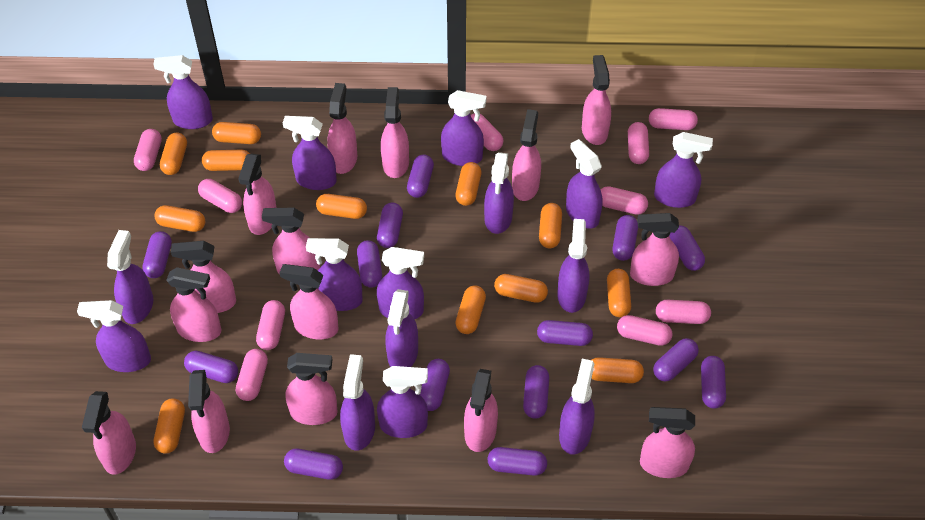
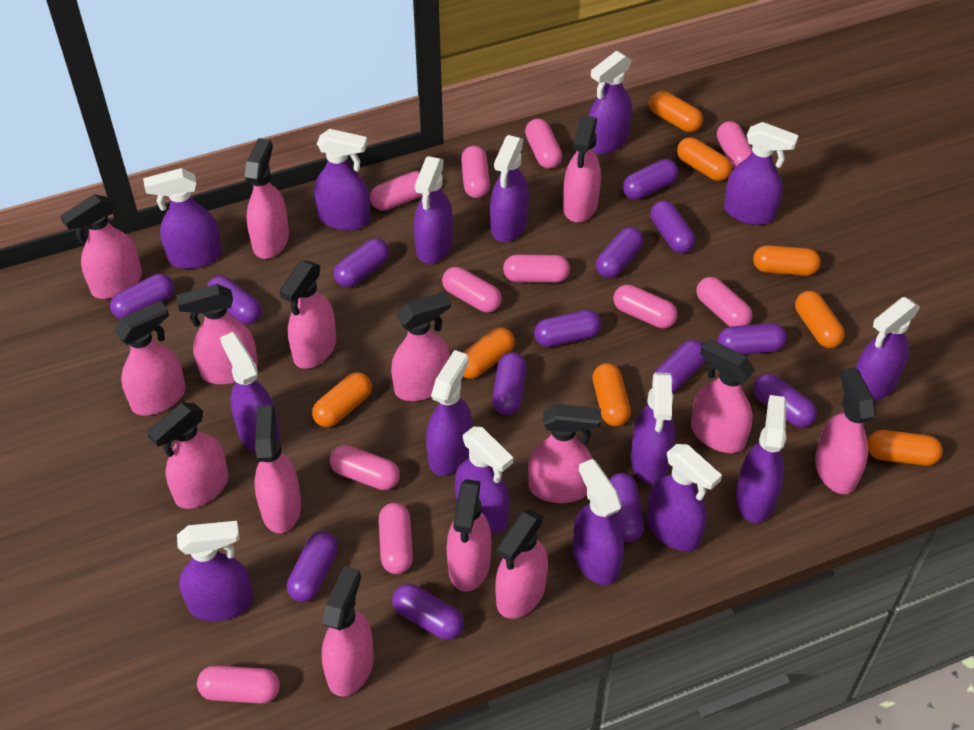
orange capsule: [154,398,185,454] [155,205,205,232] [160,132,187,175] [202,149,250,171] [212,122,261,144] [316,194,367,219] [455,162,481,206] [455,285,486,334] [494,274,548,303] [539,203,562,248] [592,357,644,383] [607,269,631,317] = 12 -> [312,372,372,427] [462,328,515,379] [592,363,631,426] [649,91,703,132] [677,137,732,181] [753,245,821,276] [795,291,845,348] [868,430,943,466] = 8
pink capsule: [134,129,162,171] [198,179,242,213] [236,349,268,401] [256,300,285,350] [471,113,503,151] [601,186,648,215] [617,315,673,346] [628,122,649,164] [649,108,698,130] [656,300,711,324] = 10 -> [197,665,280,704] [330,445,400,490] [370,171,423,211] [379,503,413,574] [442,267,502,312] [461,146,490,198] [503,254,570,283] [525,119,562,169] [614,285,678,328] [696,277,752,327] [717,121,752,169] = 11

